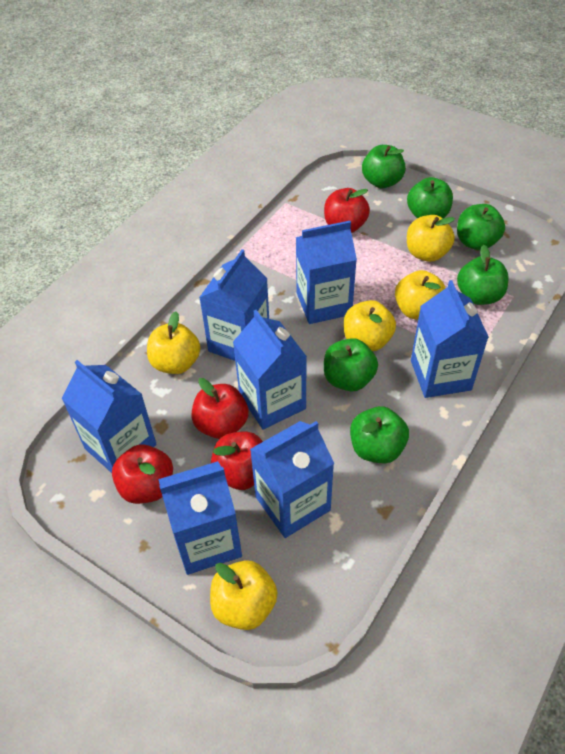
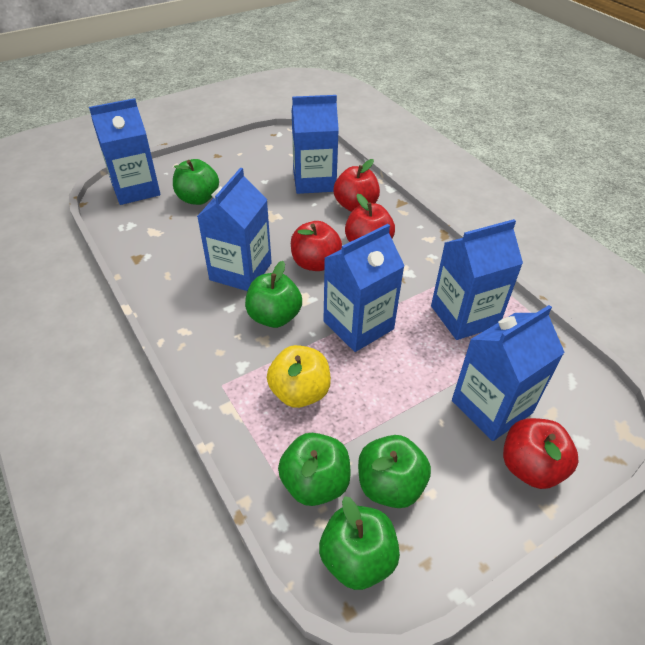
blue carton: [61,360,156,473] [159,461,242,575] [199,249,269,361] [233,310,307,430] [250,421,334,538] [296,221,357,324] [411,280,489,398] = 7 -> [89,98,161,205] [197,168,272,291] [292,95,339,194] [324,224,404,352] [431,219,523,340] [452,305,565,441] = 6
green apple: [324,338,378,391] [350,406,409,463] [362,145,406,188] [407,177,453,219] [457,204,505,250] [457,245,509,305] = 6 -> [173,159,219,205] [245,261,302,328] [278,433,351,506] [319,496,400,590] [358,435,431,508] = 5
yellow apple: [147,311,200,374] [210,560,278,630] [344,300,396,351] [395,270,445,319] [407,215,455,262] = 5 -> [267,345,331,408] = 1

